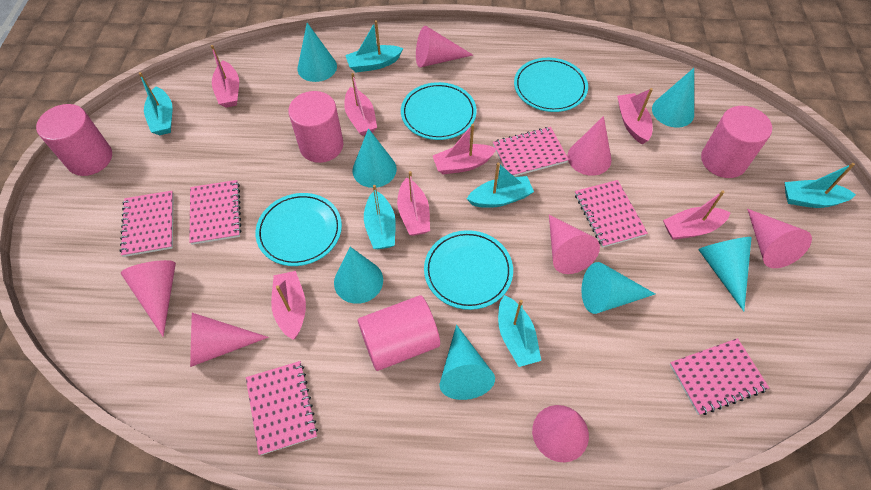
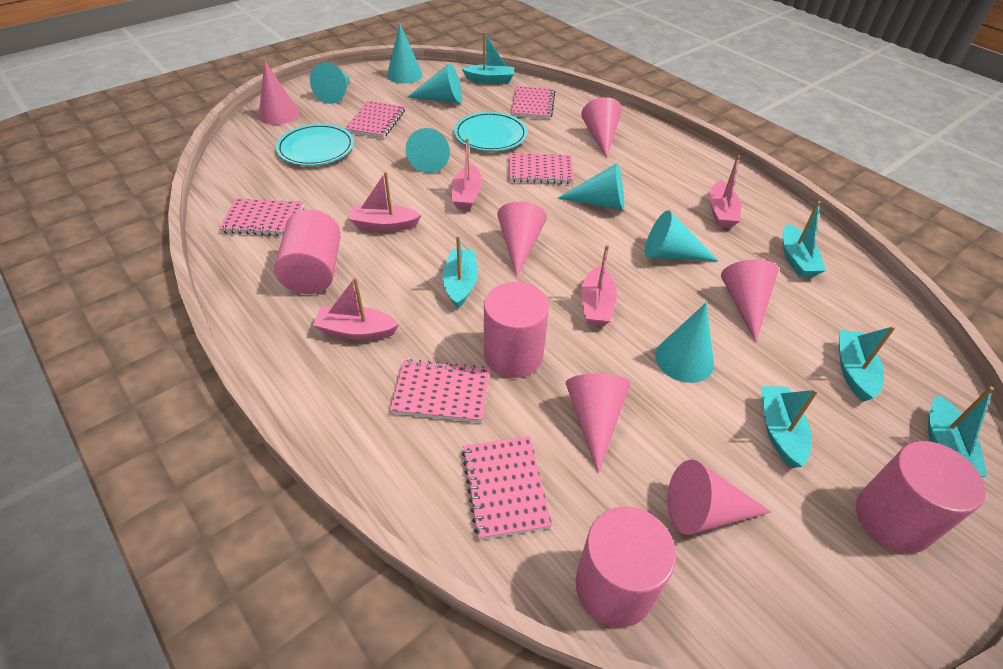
pink boat: [211,45,239,108] [271,271,306,340] [344,73,377,136] [397,171,430,236] [433,124,497,174] [617,88,653,144] [663,190,731,240] = 7 -> [313,277,399,340] [349,171,421,232] [451,138,482,210] [581,245,617,326] [709,155,741,228] = 5
pink cone: [121,260,176,337] [190,313,269,367] [416,26,473,68] [532,405,589,462] [549,215,600,274] [567,116,611,176] [747,209,812,268] = 7 -> [258,60,299,125] [497,202,547,277] [565,373,630,474] [581,97,622,158] [667,460,772,535] [721,259,779,342] = 6
turquoise plate: [255,193,342,266] [401,82,477,140] [424,230,513,310] [514,58,588,112] = 4 -> [276,124,354,166] [454,112,528,151] = 2

